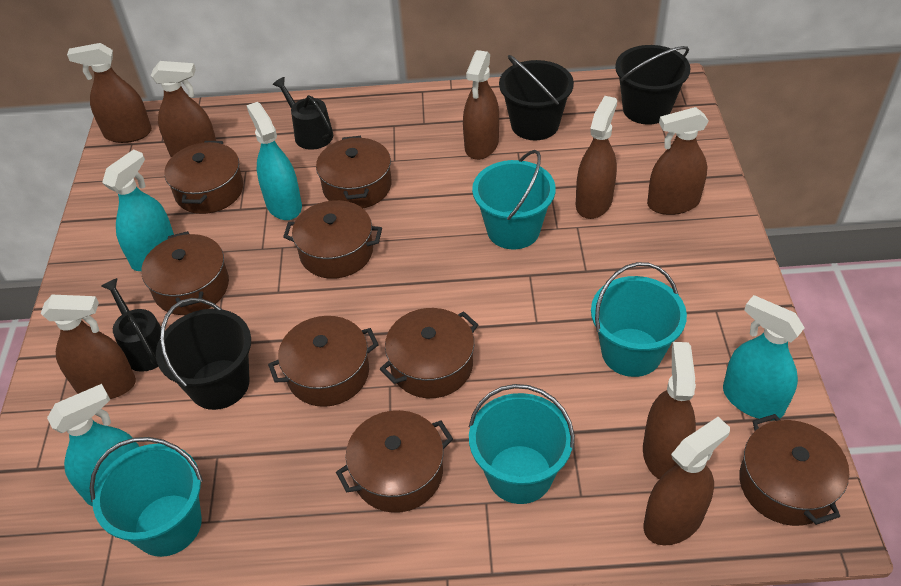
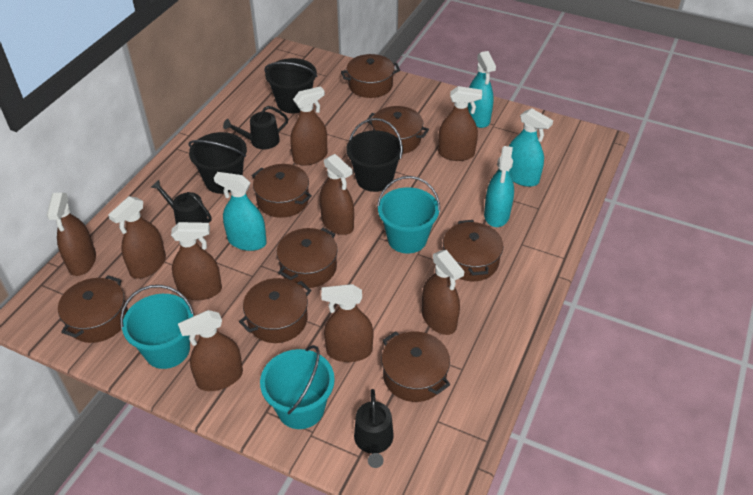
black watering can: [102,278,161,372] [273,77,333,150] = 2 -> [151,180,212,224] [223,106,288,149] [354,389,394,468] = 3
brown spray bottle: [41,295,136,399] [67,43,152,143] [151,61,216,157] [463,50,499,160] [576,96,617,219] [643,342,696,479] [644,417,730,545] [647,107,709,215] = 8 -> [47,193,96,276] [108,196,166,279] [171,222,222,300] [178,310,243,391] [290,86,327,166] [319,154,354,235] [321,284,373,362] [422,250,464,335] [438,86,482,161] = 9
turquoise bucket: [89,437,203,557] [469,384,575,504] [472,150,556,249] [591,262,687,377] = 4 -> [120,285,194,369] [260,345,335,429] [377,176,440,253] = 3

